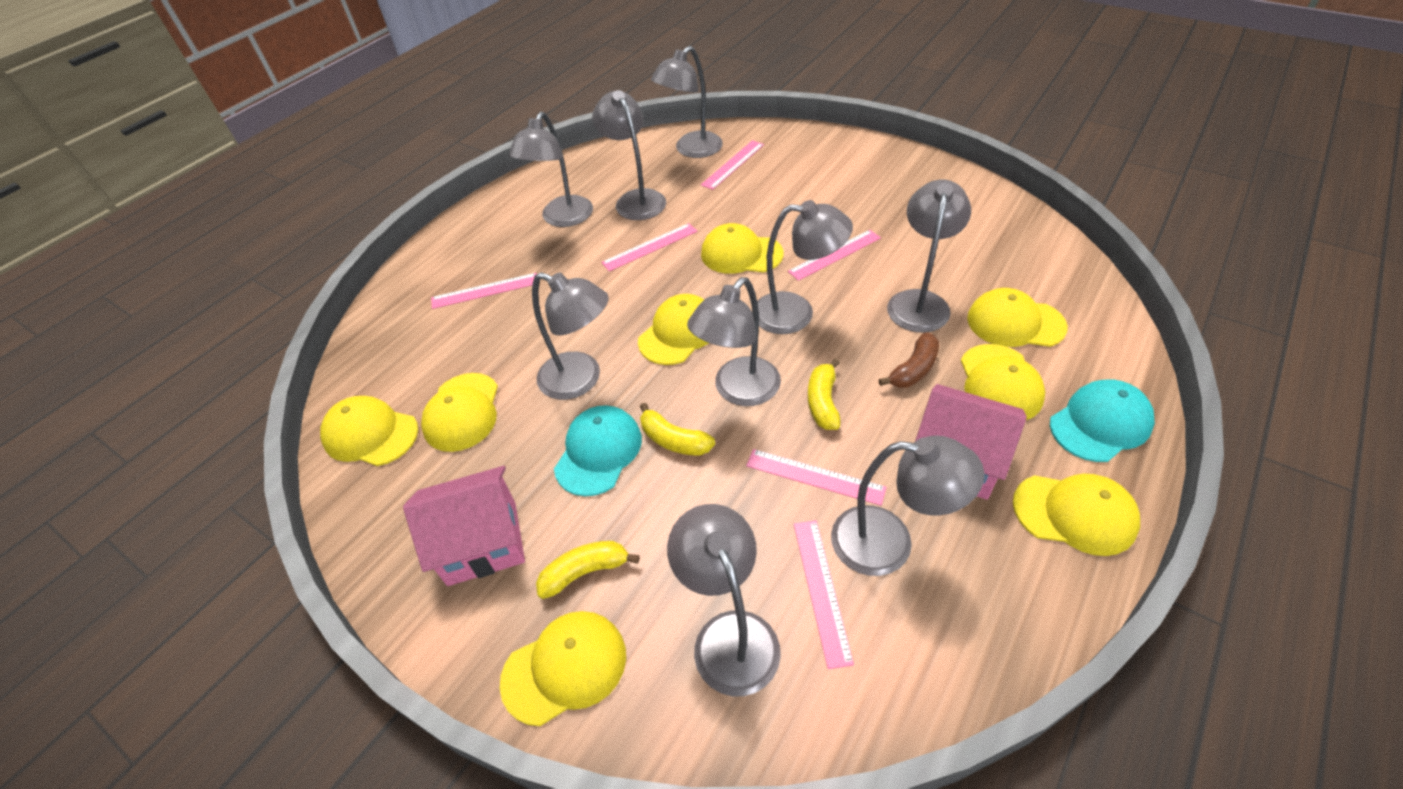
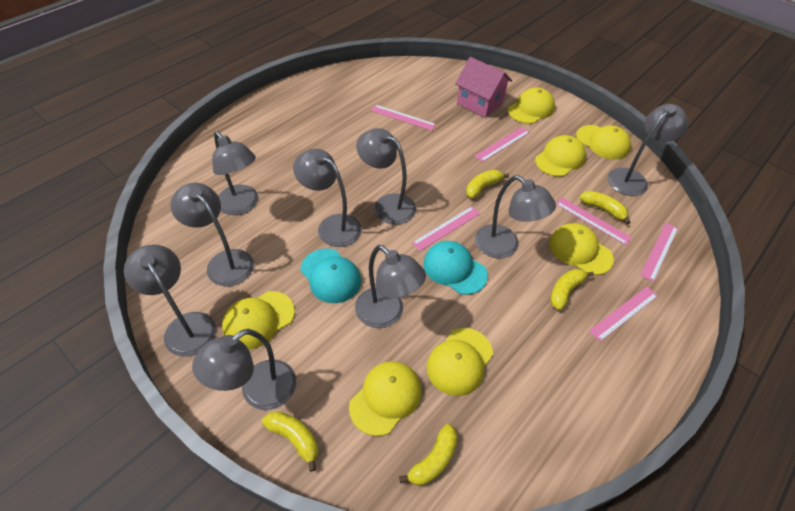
brown banana: [879,332,939,388] = 1 -> none = 0
pink house: [403,466,525,586] [915,384,1027,500] = 2 -> [455,57,512,118] = 1
yellow banana: [536,541,640,599] [640,403,715,456] [808,358,840,430] = 3 -> [262,411,318,472] [399,424,458,485] [466,170,509,199] [550,269,594,310] [579,191,631,224] = 5
yellow cap: [320,396,418,466] [421,373,498,452] [500,611,626,726] [638,294,708,365] [701,223,784,274] [961,344,1045,420] [967,288,1068,347] [1013,474,1140,556] = 8 -> [222,291,295,349] [349,361,422,436] [427,328,493,396] [508,87,555,124] [535,135,586,177] [549,223,614,275] [576,125,631,160] = 7

